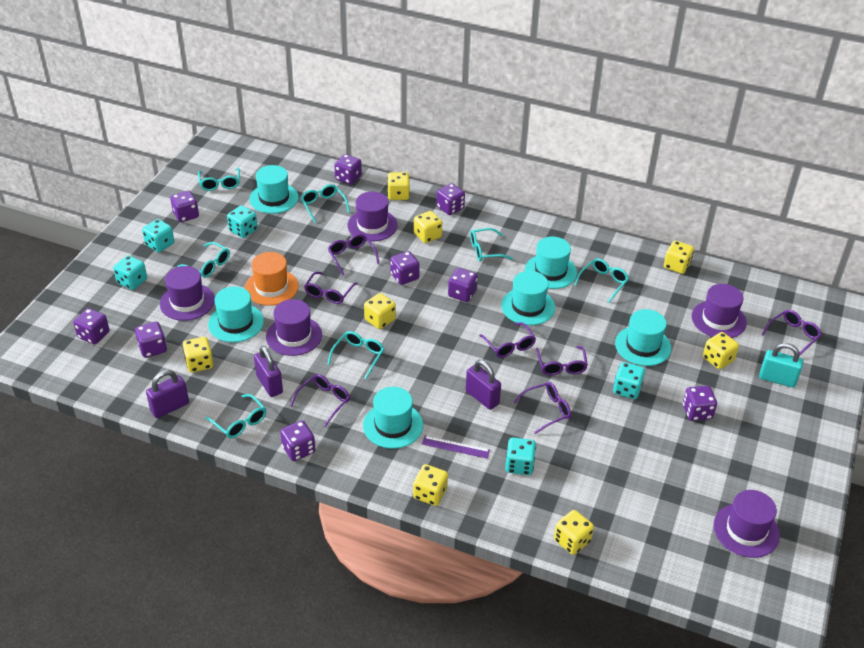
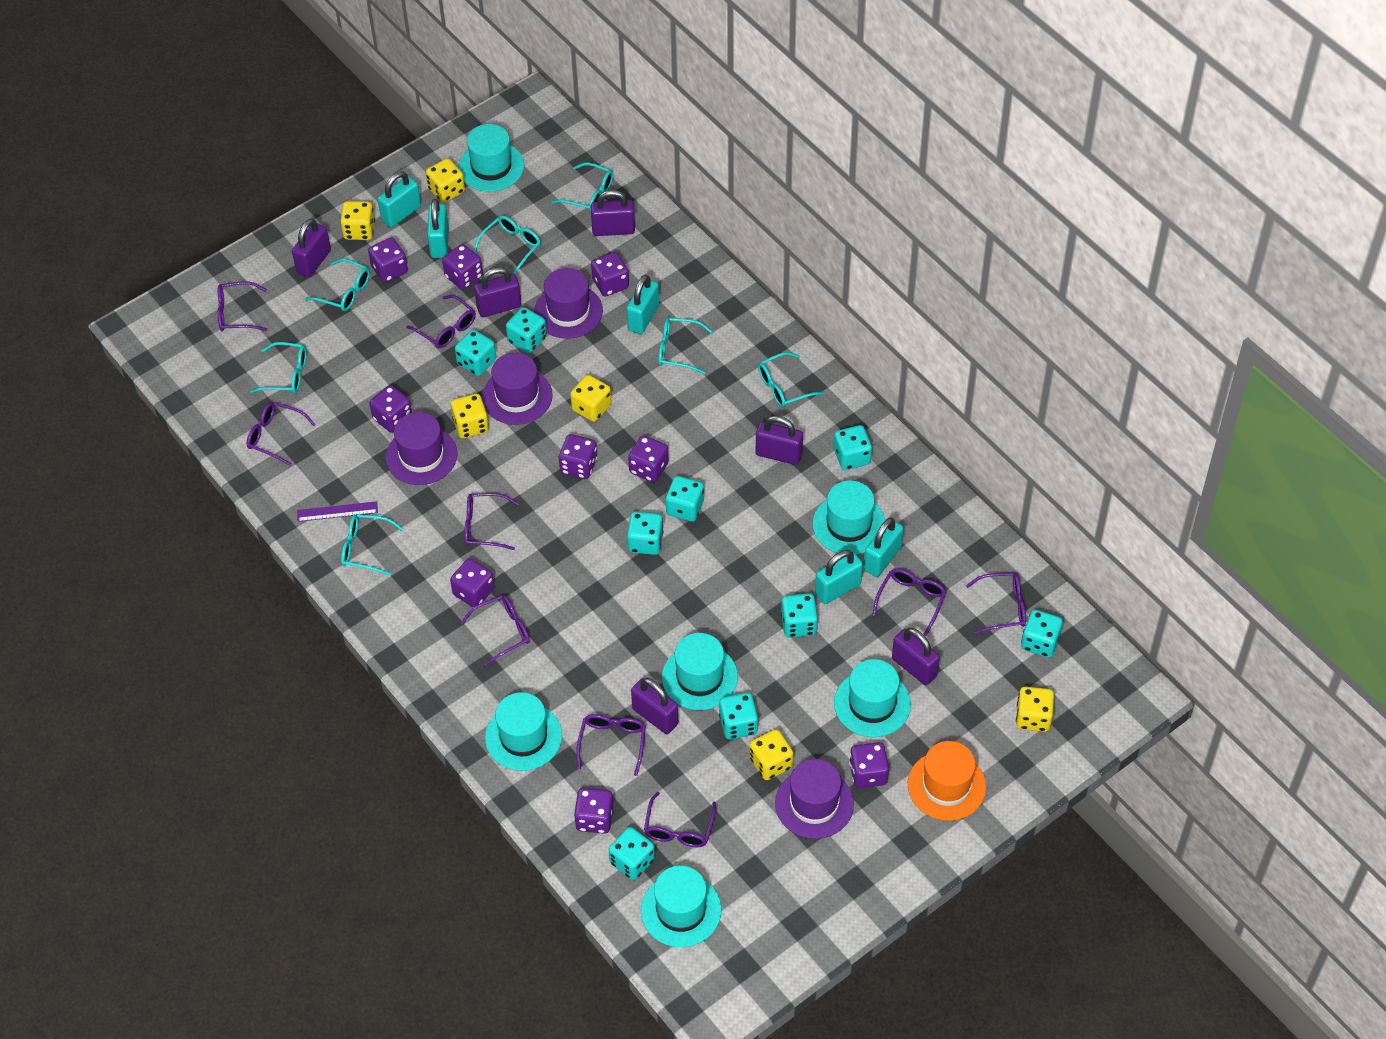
purple glasses: [290,374,350,427] [304,272,358,304] [328,234,380,275] [479,322,536,358] [514,382,571,434] [536,346,588,376] [762,310,822,356] = 7 -> [218,281,268,332] [247,402,316,466] [406,295,476,348] [461,595,530,667] [464,493,519,550] [576,714,646,776] [644,792,716,847] [872,569,947,636] [966,572,1026,634] = 9
purple hat: [160,266,215,321] [266,299,322,356] [347,192,398,241] [692,284,747,338] [714,490,780,558] = 5 -> [386,412,457,485] [482,353,553,425] [534,268,603,339] [775,759,854,839] = 4
purple padlock: [146,370,189,418] [254,346,283,397] [466,360,501,410] = 3 -> [292,219,331,277] [474,267,521,317] [591,190,635,236] [631,678,678,734] [756,416,803,465] [892,628,940,685] = 6
turquoise dice: [113,255,147,290] [142,219,174,252] [227,205,258,238] [505,437,536,475] [613,362,645,399] = 5 -> [455,330,496,376] [506,307,547,353] [609,827,655,880] [627,511,663,555] [666,476,704,522] [719,693,758,739] [781,593,818,638] [834,425,872,470] [1021,610,1063,658] = 9
turquoise padlock: [759,343,803,388] = 1 -> [378,171,421,227] [427,199,449,258] [626,275,659,334] [815,550,863,604] [864,517,903,577] = 5
yellow dice: [183,337,213,373] [364,293,396,329] [387,172,410,200] [413,464,448,506] [414,211,442,243] [554,510,594,555] [664,241,694,274] [703,332,739,369] = 8 -> [340,201,375,240] [426,158,465,203] [451,394,489,438] [570,375,612,422] [750,729,793,780] [1016,686,1054,732] = 6

